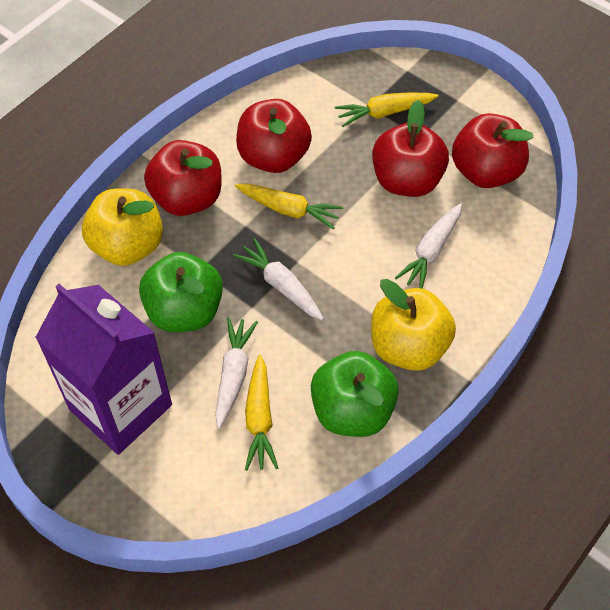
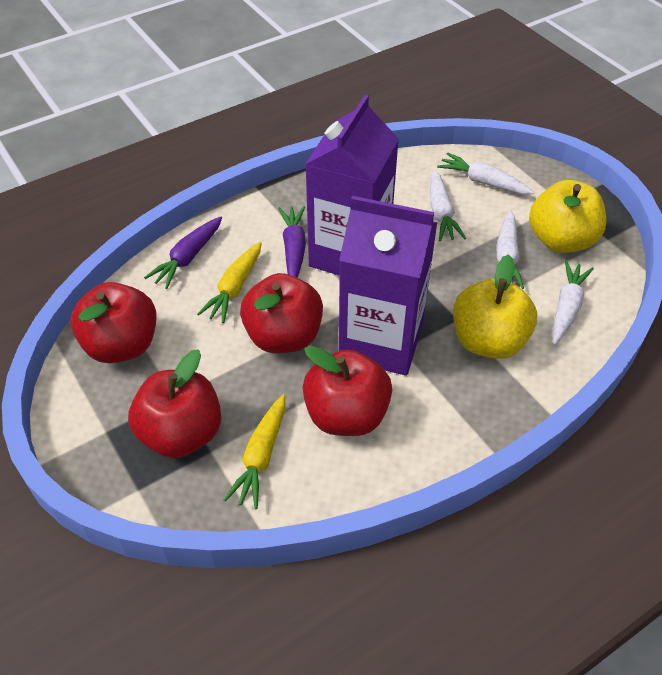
green apple: [139,252,223,332] [311,351,399,437] = 2 -> none = 0
purple carrot: none = 0 -> [144,217,222,289] [278,206,306,278] = 2
purple carton: [35,284,172,455] = 1 -> [305,95,399,276] [339,196,438,376] = 2
white carrot: [215,317,258,429] [233,238,324,320] [395,203,462,289] = 3 -> [430,170,466,241] [437,152,534,194] [496,211,524,289] [551,260,594,345] = 4
yellow carrot: [235,183,343,230] [245,355,278,471] [335,92,438,127] = 3 -> [197,242,261,323] [224,394,286,509] = 2

